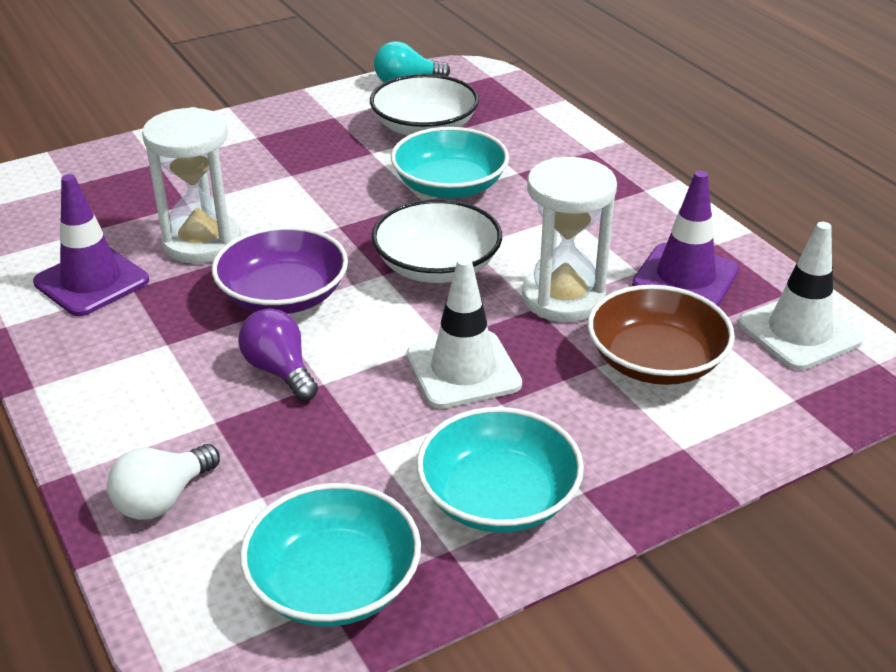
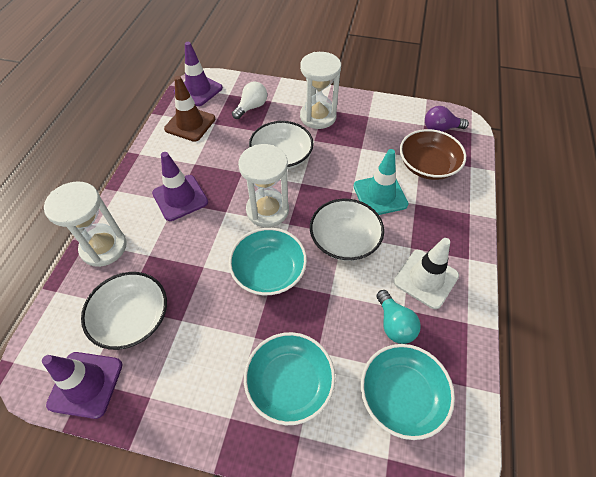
brown traffic cone: none = 0 -> [164,76,215,142] = 1
purple bowl: [212,226,348,314] = 1 -> none = 0
purple traffic cone: [33,174,149,316] [632,171,739,306] = 2 -> [42,352,122,419] [152,152,208,221] [174,42,223,106] = 3
turquoise traffic cone: none = 0 -> [354,149,408,215] = 1
white bowl: [370,74,479,136] [371,199,502,283] = 2 -> [81,272,167,350] [249,121,314,169] [310,199,384,261] = 3
white hourglass: [142,107,241,263] [522,157,617,322] = 2 -> [44,181,126,267] [238,144,289,227] [300,52,341,129] = 3
white traffic cone: [406,257,522,409] [738,222,863,370] = 2 -> [394,238,459,309] = 1

